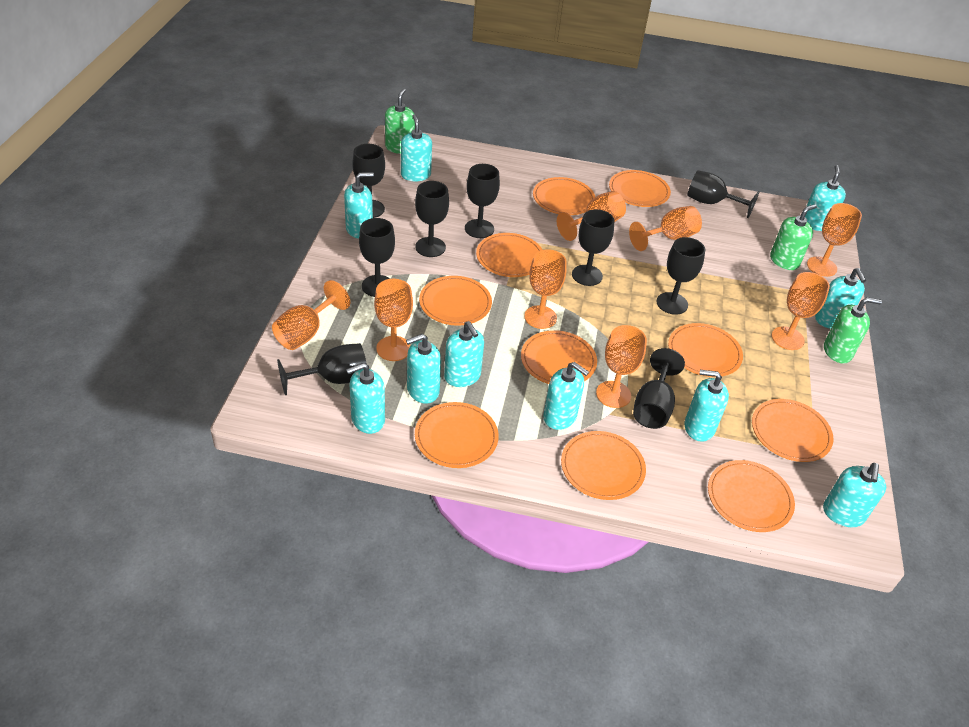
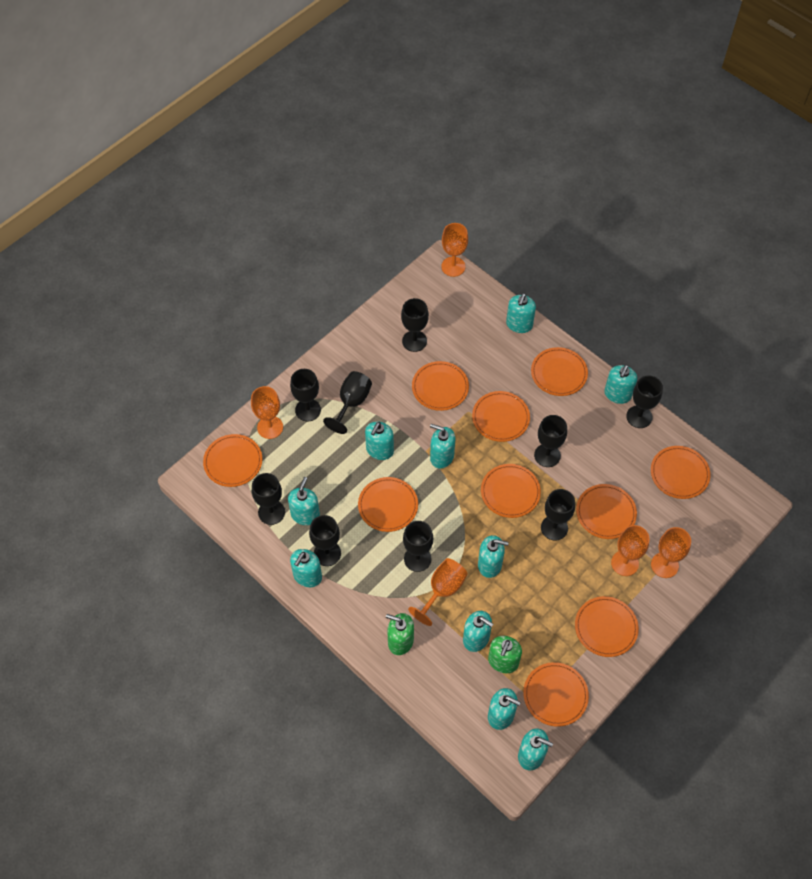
green soap dispenser: [385,89,415,154] [770,204,817,270] [824,297,882,364] = 3 -> [386,613,414,655] [488,636,522,673] = 2
orange goblet: [272,280,350,350] [374,279,413,361] [524,249,567,329] [557,191,626,241] [596,325,647,408] [629,206,702,251] [772,272,830,350] [807,203,862,277] = 8 -> [251,386,283,439] [408,558,468,626] [441,223,468,277] [611,525,649,576] [651,527,691,578] = 5

